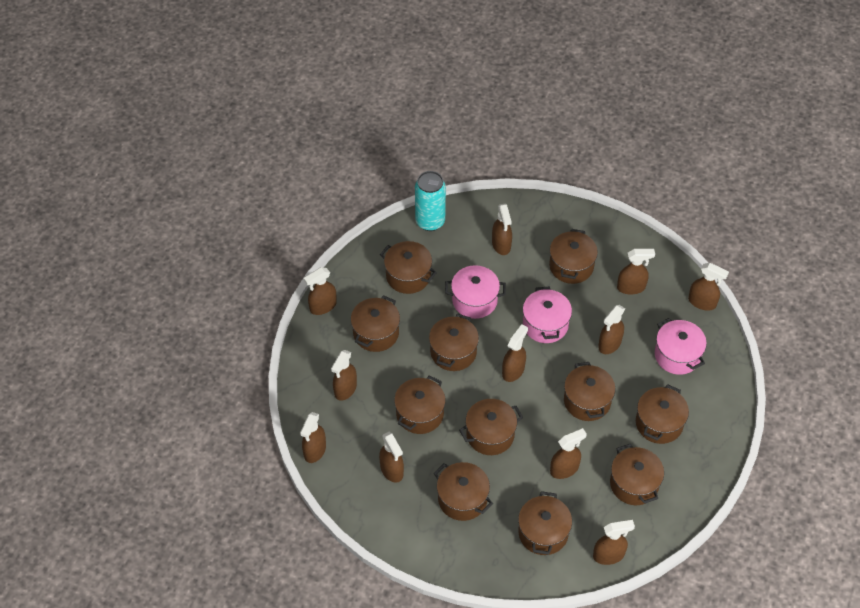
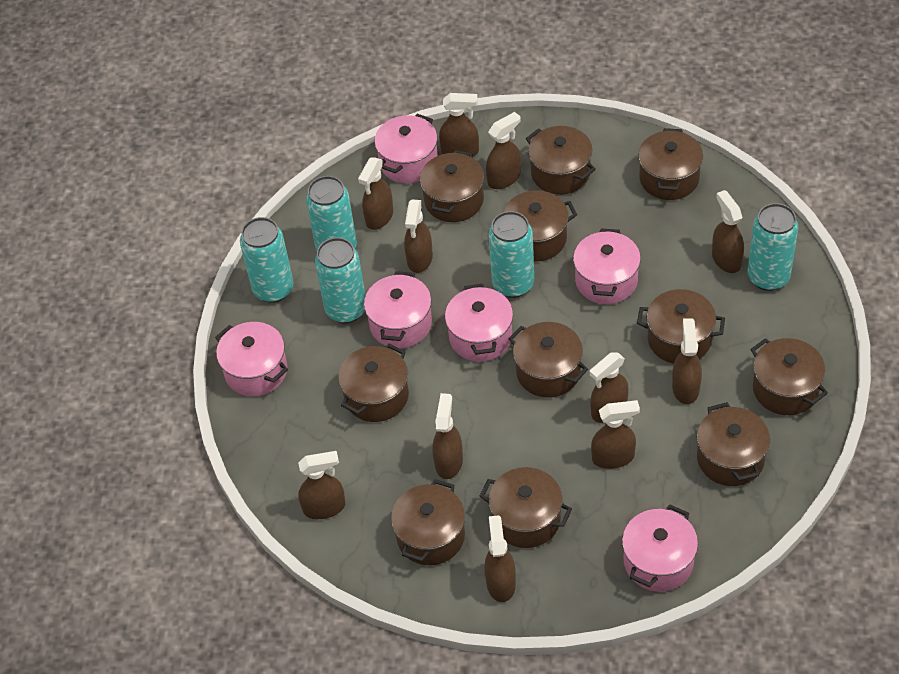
pink pot: [445,265,506,319] [523,286,572,343] [655,318,707,375] = 3 -> [215,322,288,396] [364,271,432,348] [375,114,438,183] [445,284,513,362] [573,228,641,304] [622,505,698,592] = 6
turquoise can: [415,171,446,231] = 1 -> [240,217,293,303] [306,176,357,251] [315,237,366,324] [488,211,534,298] [747,203,798,291] = 5

